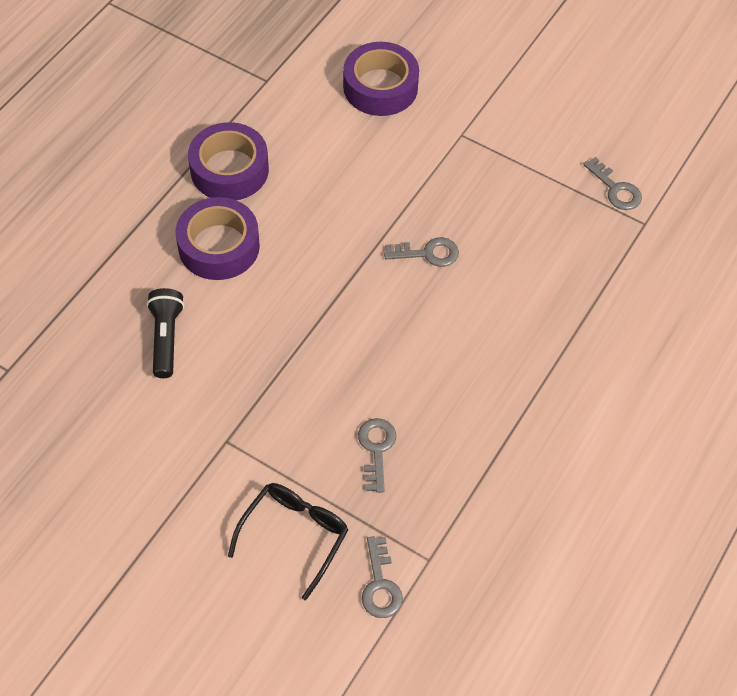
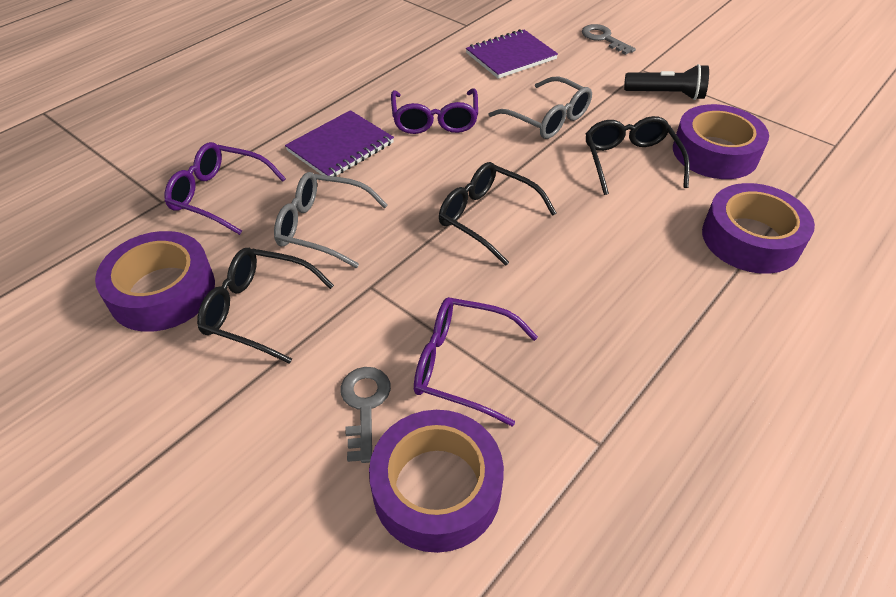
black glasses: [228,483,349,600] = 1 -> [197,248,334,364] [439,162,557,266] [586,116,690,195] = 3
grey glasses: none = 0 -> [274,172,388,268] [489,76,592,139] = 2
grey key: [358,418,396,493] [362,536,403,618] [384,237,459,267] [583,157,642,210] = 4 -> [340,367,391,463] [582,24,636,55] = 2
purple glasses: none = 0 -> [164,142,286,235] [391,88,478,134] [414,297,538,427] = 3
purple notebook: none = 0 -> [285,110,394,177] [466,29,558,79] = 2
purple tape: [176,197,260,280] [188,122,269,200] [343,42,419,116] = 3 -> [95,231,215,332] [369,410,504,553] [673,104,769,179] [702,183,815,274] = 4

